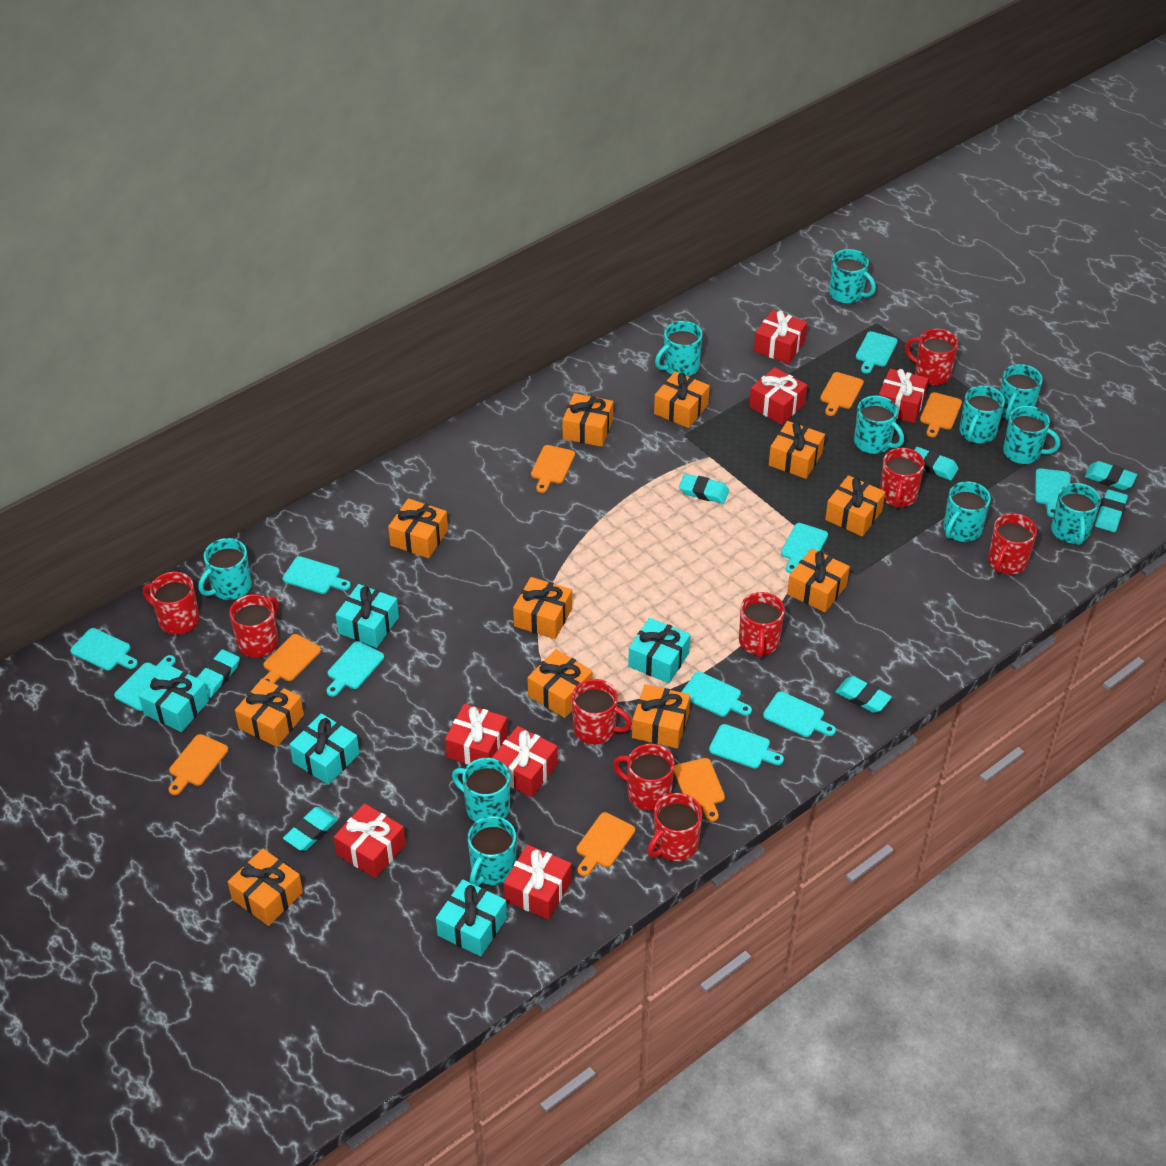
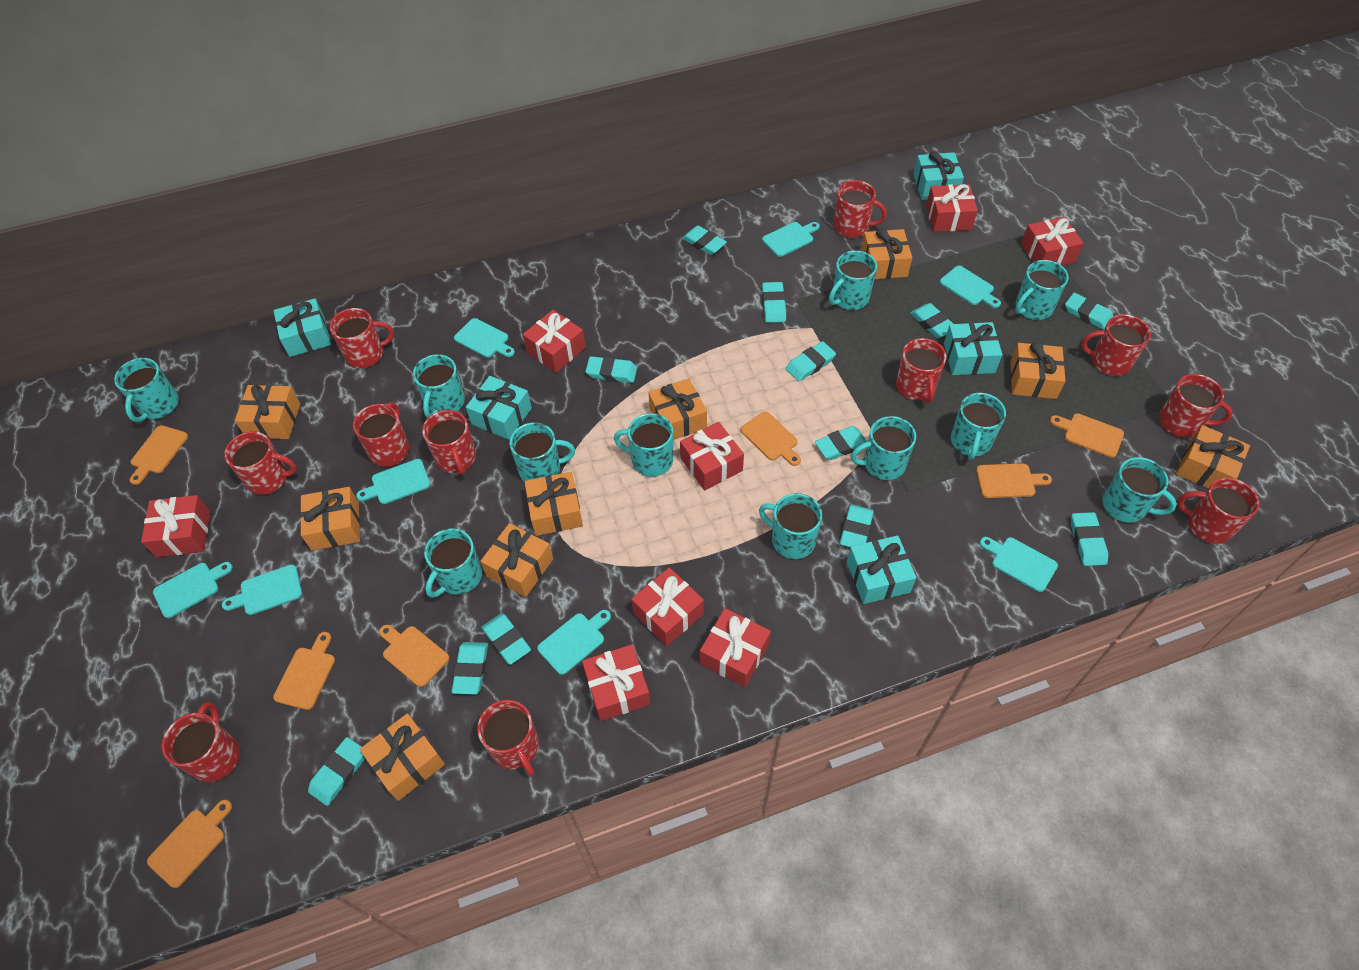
orange gift: [228,848,303,926] [235,678,304,747] [388,498,448,558] [513,577,572,639] [527,649,593,718] [562,393,613,447] [632,684,690,748] [654,371,710,428] [769,421,825,479] [787,548,850,613] [825,475,885,537] = 11 -> [235,385,300,439] [300,487,360,551] [360,713,445,801] [480,523,553,597] [525,472,583,536] [648,378,707,440] [861,229,912,279] [1010,343,1065,399] [1176,425,1250,488] = 9
red gift: [334,803,406,878] [445,704,508,765] [492,726,558,797] [504,845,572,920] [749,367,807,425] [754,310,807,364] [879,369,929,423] = 7 -> [141,495,210,557] [523,310,586,373] [582,644,650,721] [631,567,704,646] [680,422,744,491] [700,608,771,687] [926,184,978,232] [1021,217,1084,265] = 8
red mug: [143,572,199,635] [229,594,278,658] [572,679,632,744] [613,744,675,811] [647,793,702,861] [739,592,785,658] [880,448,925,508] [905,329,958,385] [988,513,1037,574] = 9 -> [162,702,240,782] [224,431,297,495] [330,308,394,368] [353,402,409,467] [422,410,476,475] [477,700,539,776] [834,180,887,238] [896,338,947,403] [1081,314,1151,376] [1159,374,1233,437] [1177,478,1260,544] = 11
turquoise cutting board: [70,628,138,671] [114,655,176,711] [282,556,351,594] [326,641,384,697] [681,672,752,717] [709,724,784,769] [763,692,836,737] [781,523,828,573] [856,331,898,374] [1035,468,1070,517] = 10 -> [153,562,233,618] [222,565,302,615] [356,459,431,504] [454,318,515,358] [537,610,611,675] [762,222,820,257] [940,266,1001,308] [980,537,1058,592] = 8
turquoise eraser: [197,649,240,698] [283,807,338,851] [679,474,729,504] [835,676,892,713] [915,447,959,480] [1085,461,1137,490] [1095,489,1128,532] = 7 -> [308,737,365,806] [451,642,488,694] [481,613,531,665] [586,356,637,383] [682,225,727,255] [762,282,786,323] [786,341,836,381] [815,426,867,460] [840,504,874,547] [910,303,953,338] [1065,293,1114,330] [1071,512,1108,566] = 12

